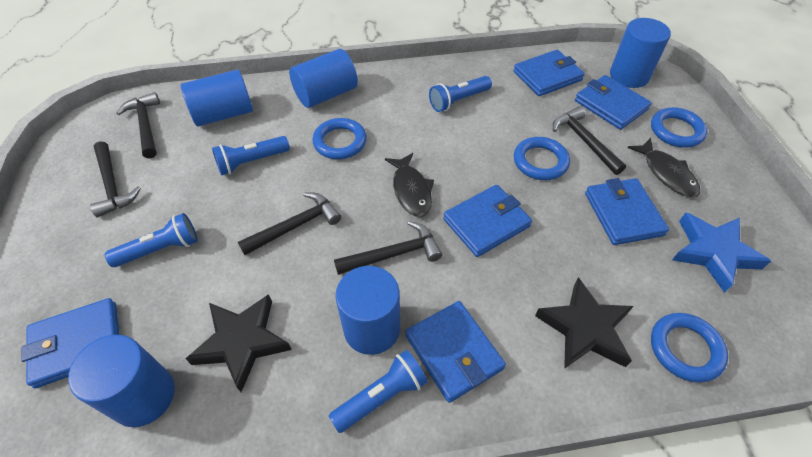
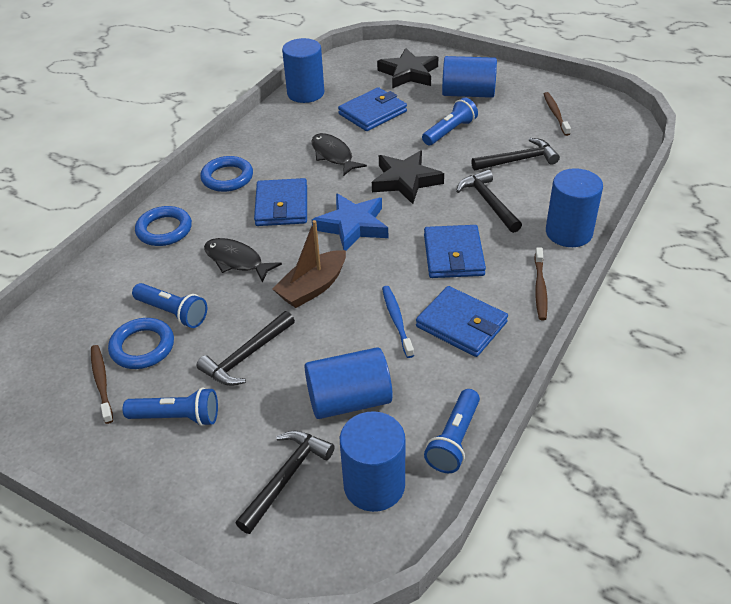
black hammer: [90,141,141,218] [117,92,160,159] [238,192,341,255] [334,221,442,275] [553,107,626,175] = 5 -> [197,311,295,386] [236,431,335,534] [456,169,522,233] [471,138,560,170] = 4
blue ring: [312,118,367,159] [514,137,570,180] [651,107,707,148] [651,313,728,383] = 4 -> [108,318,174,369] [135,206,192,246] [200,156,253,192] = 3
blue toothbrush: none = 0 -> [382,286,414,358] = 1
blue wallet: [21,298,119,388] [406,301,506,403] [443,185,532,257] [513,50,585,96] [575,75,652,130] [585,178,669,245] = 6 -> [254,178,307,226] [338,87,407,131] [416,286,508,357] [424,225,486,278] = 4
brown boat: none = 0 -> [272,220,346,308] = 1
brown toothbrush: none = 0 -> [91,345,113,424] [534,247,548,320] [544,92,571,136] = 3

